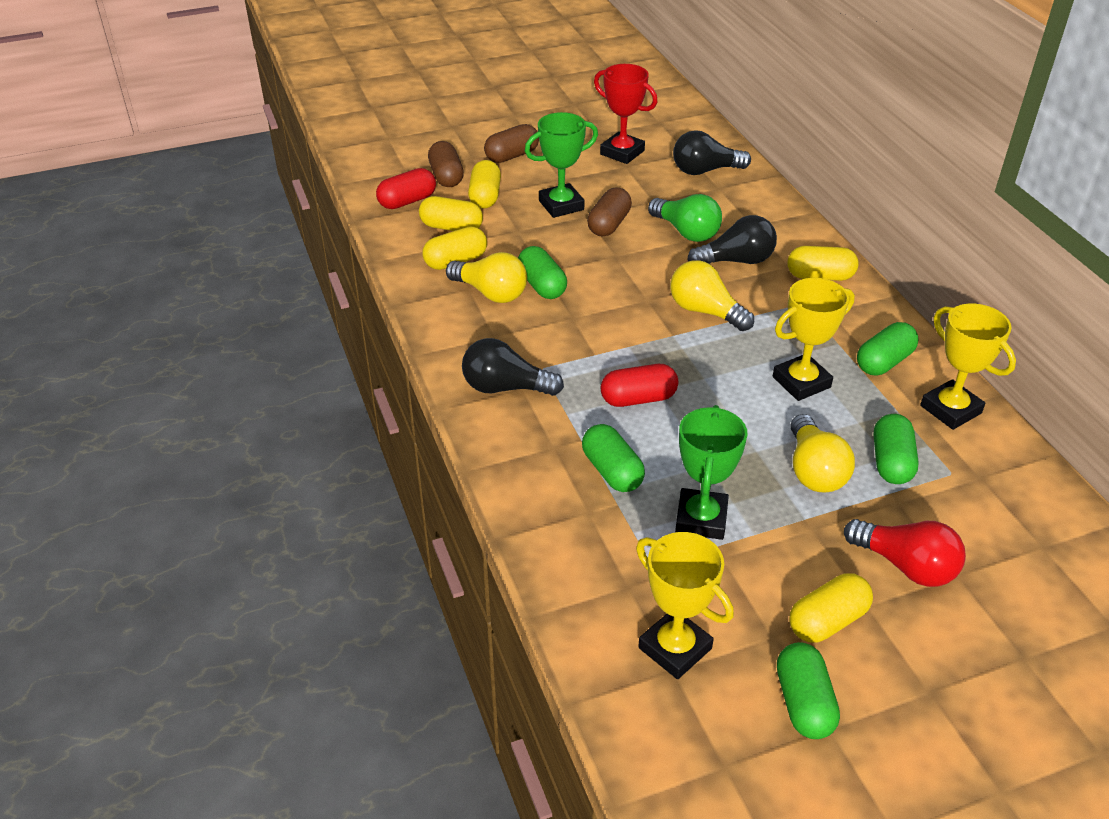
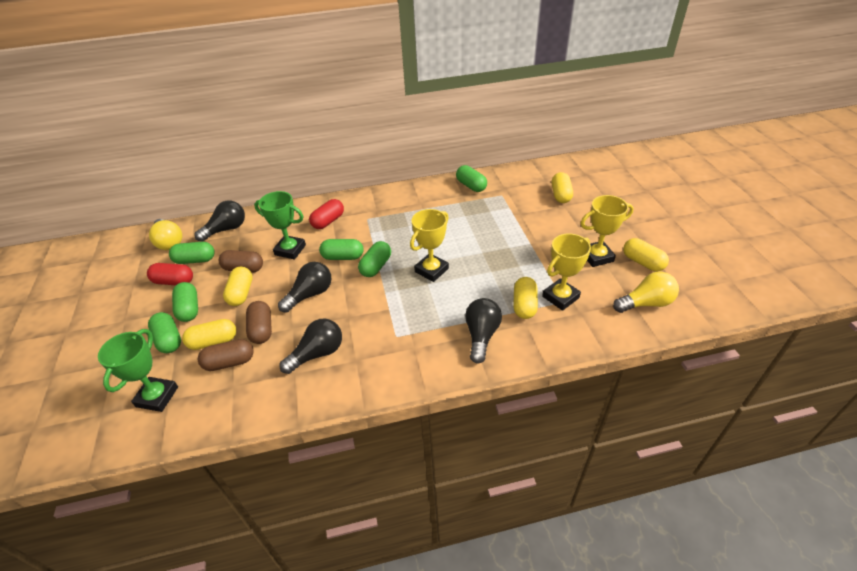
black light bulb: [462,338,564,396] [673,130,751,175] [687,215,777,264] = 3 -> [195,201,245,242] [278,262,332,313] [280,318,342,374] [465,298,502,364] = 4
green capsule: [518,246,567,299] [582,424,645,492] [777,642,840,739] [857,322,919,375] [874,414,919,484] = 5 -> [148,312,181,353] [169,242,215,264] [172,282,198,322] [319,239,363,260] [358,241,391,277] [456,165,487,192] = 6
green light bulb: [648,194,722,242] = 1 -> none = 0
red light bulb: [844,519,966,587] = 1 -> none = 0
red trophy: [594,64,657,164] = 1 -> none = 0
yellow light bulb: [446,252,527,303] [670,260,754,331] [791,414,855,492] = 3 -> [149,219,182,250] [613,272,679,313] = 2

